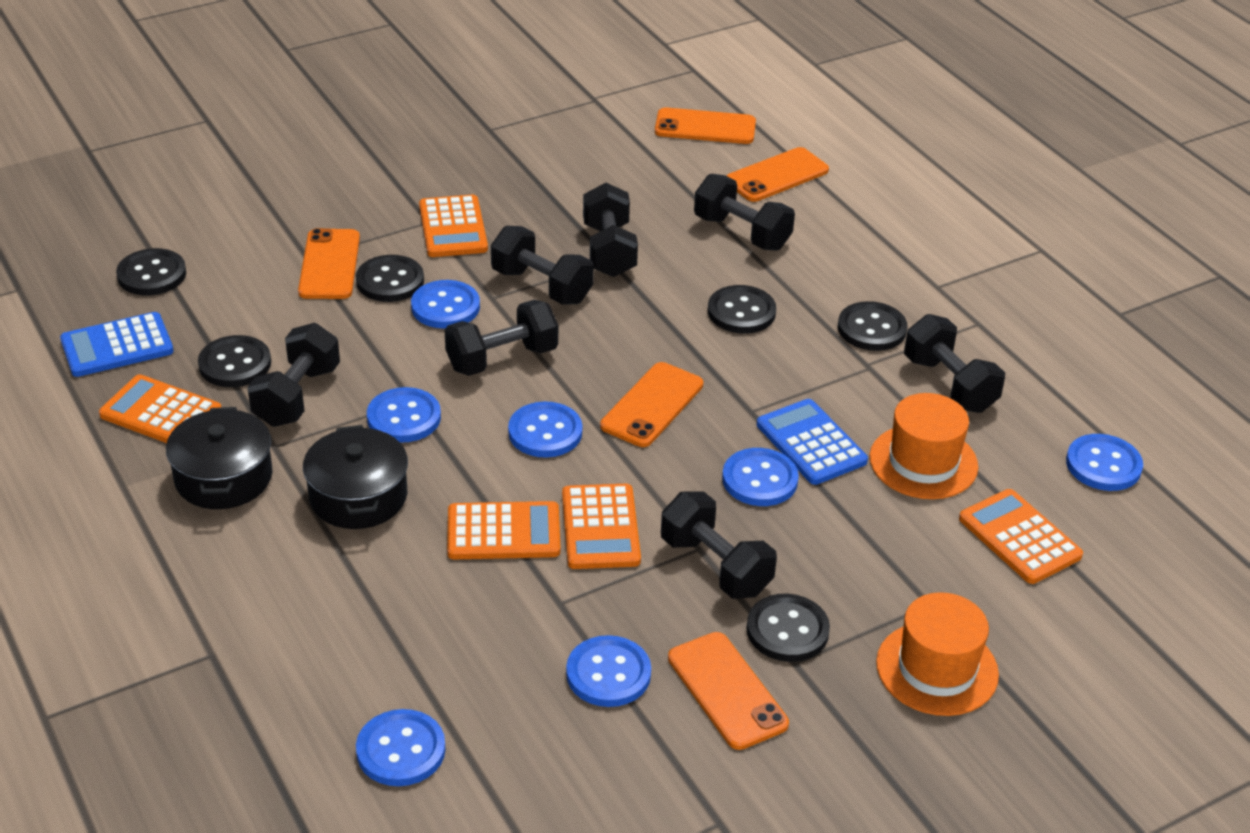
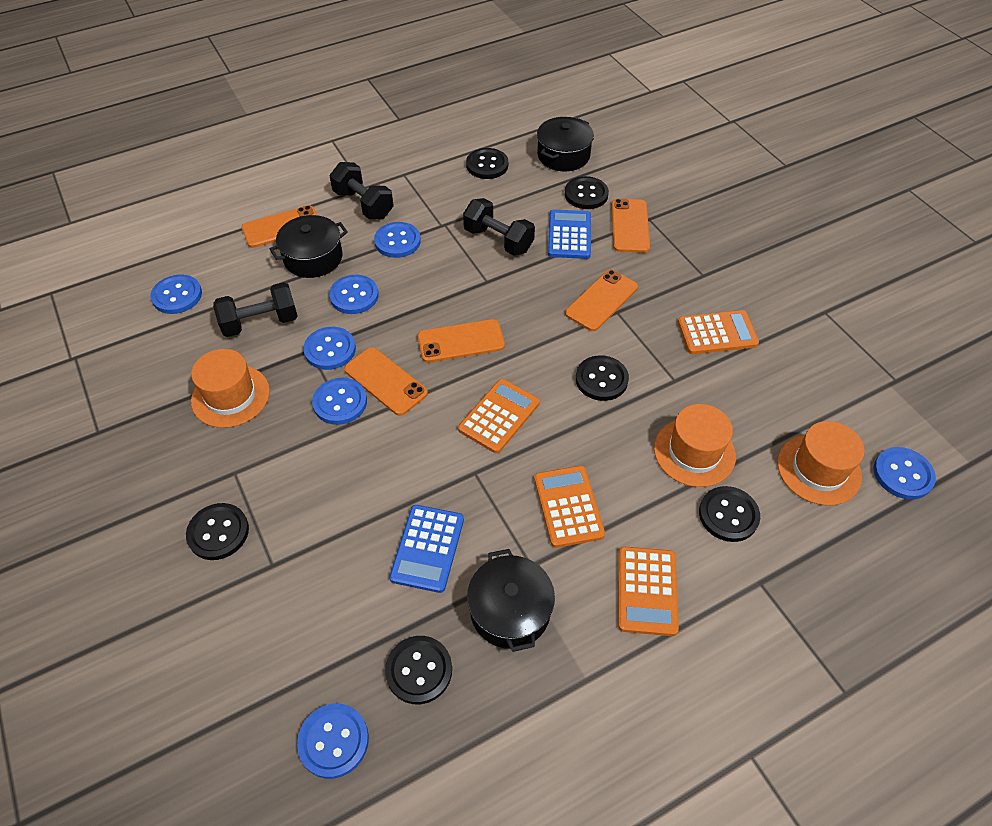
black dumbbell: [247,323,340,427] [445,300,558,376] [491,226,594,305] [583,183,638,277] [661,491,777,599] [694,174,795,251] [904,314,1005,413] = 7 -> [213,282,298,337] [330,162,394,219] [463,198,535,256] = 3
black pot: [166,407,273,509] [303,425,408,529] = 2 -> [270,215,348,278] [467,549,555,652] [537,117,594,172] = 3
orange calculator: [99,374,221,443] [419,195,488,257] [447,501,560,559] [562,484,641,569] [959,489,1083,584] = 5 -> [458,379,540,453] [534,466,605,548] [618,546,679,636] [678,310,759,354] = 4
orange hat: [869,393,978,499] [876,592,999,716] = 2 -> [191,349,270,428] [654,404,736,487] [777,421,864,506] = 3

